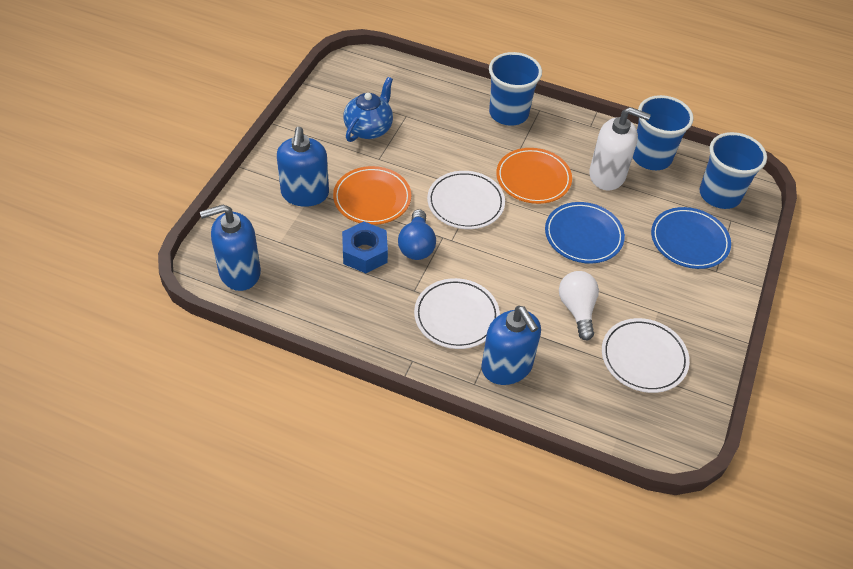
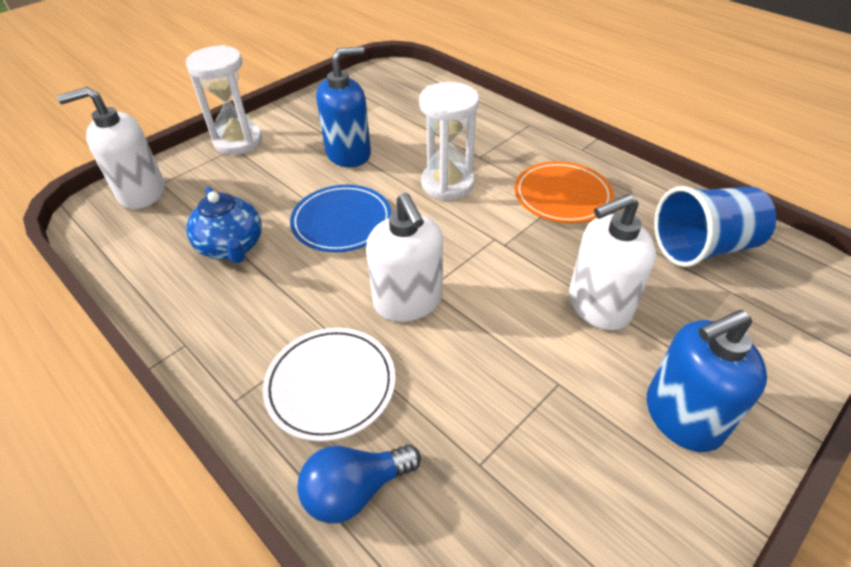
blue cup: [489,52,542,126] [633,95,694,170] [700,132,767,209] = 3 -> [654,186,776,267] = 1
blue nut: [342,221,388,273] = 1 -> none = 0
blue plate: [545,202,625,264] [651,207,731,269] = 2 -> [290,185,392,252] = 1
blue soap dispenser: [200,204,261,291] [277,127,329,207] [481,306,541,385] = 3 -> [316,46,371,167] [647,310,767,452] = 2
orange plate: [333,166,411,225] [496,148,572,204] = 2 -> [515,161,614,223] = 1
white hourglass: none = 0 -> [185,45,262,155] [419,82,479,200] = 2
white light bulb: [559,271,599,341] = 1 -> none = 0
white plate: [414,278,500,349] [427,171,505,229] [602,318,690,393] = 3 -> [263,328,395,442] = 1
white soap dispenser: [589,107,651,191] = 1 -> [57,87,165,209] [366,193,443,322] [569,194,656,330] = 3

